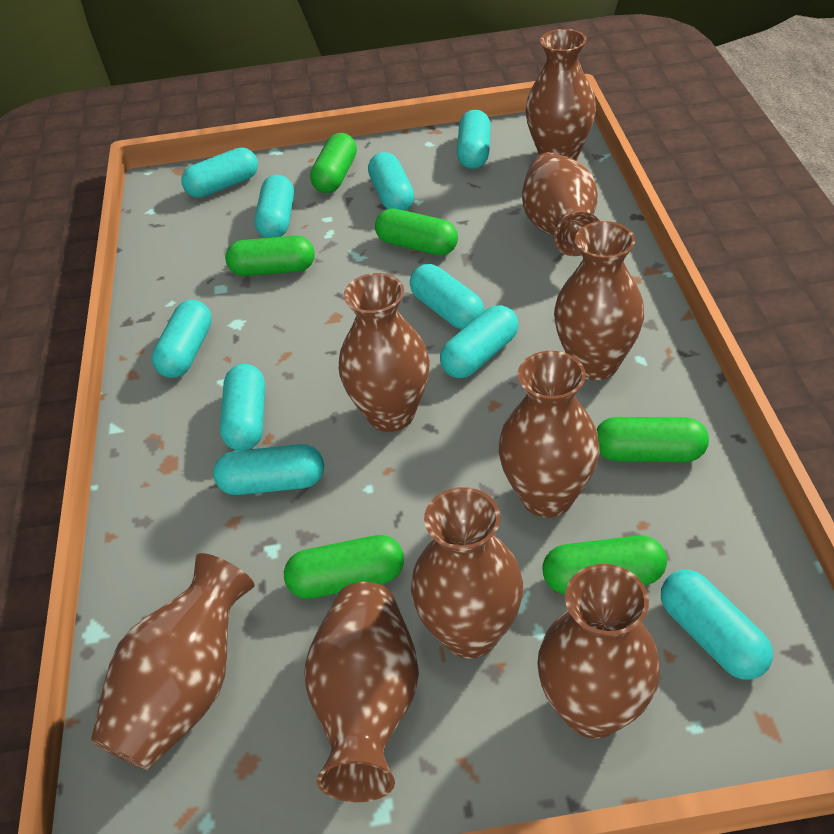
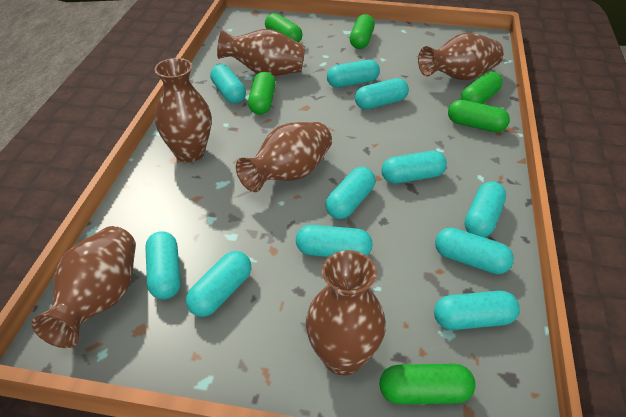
brown vase: [91,553,255,770] [304,582,419,802] [339,273,430,432] [411,487,523,658] [498,351,600,517] [522,152,600,256] [526,29,596,161] [537,564,660,739] [554,221,644,380] = 9 -> [32,226,136,348] [154,58,212,162] [217,29,305,76] [236,122,332,192] [306,250,386,375] [418,33,503,80] = 6
turquoise capsule: [152,300,212,378] [181,147,258,198] [213,444,324,495] [220,364,265,450] [255,175,294,238] [368,152,414,211] [410,264,484,329] [440,305,519,378] [457,109,491,169] [661,570,773,680] = 10 -> [145,231,181,300] [186,251,251,317] [210,64,246,104] [296,225,373,257] [325,167,376,219] [327,59,380,88] [355,78,409,110] [381,151,447,184] [434,291,520,330] [435,228,514,274] [465,181,506,237] = 11

